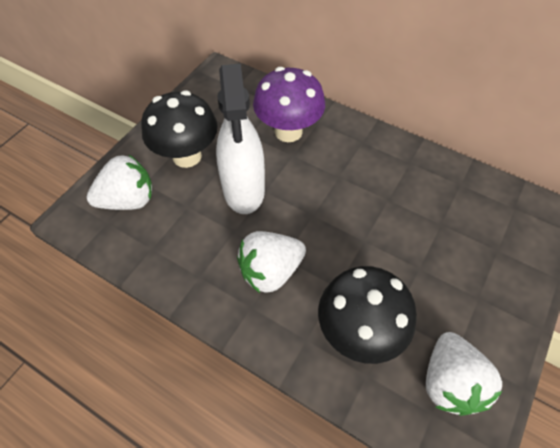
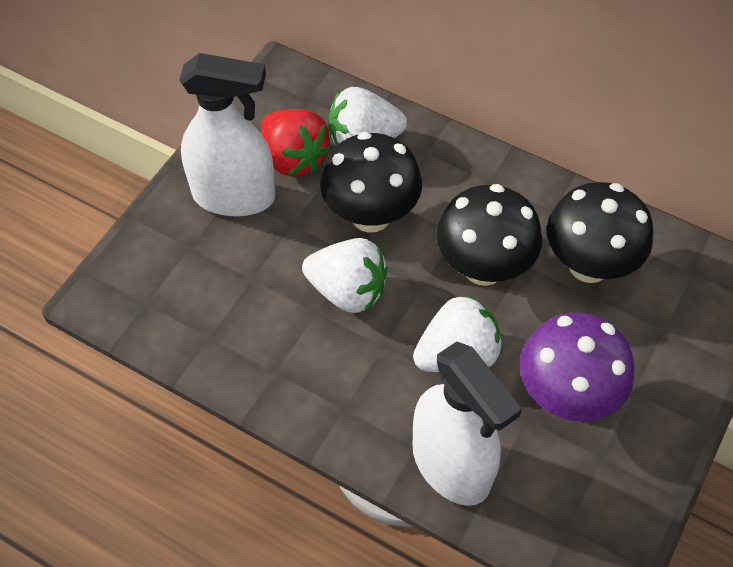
black mushroom: [141,91,218,168] [318,266,417,364] = 2 -> [320,132,422,233] [436,184,542,286] [547,182,653,283] = 3
red strawberry: none = 0 -> [261,109,331,177] = 1
white spray bottle: [216,64,265,214] = 1 -> [179,53,275,217] [412,342,522,506] = 2

